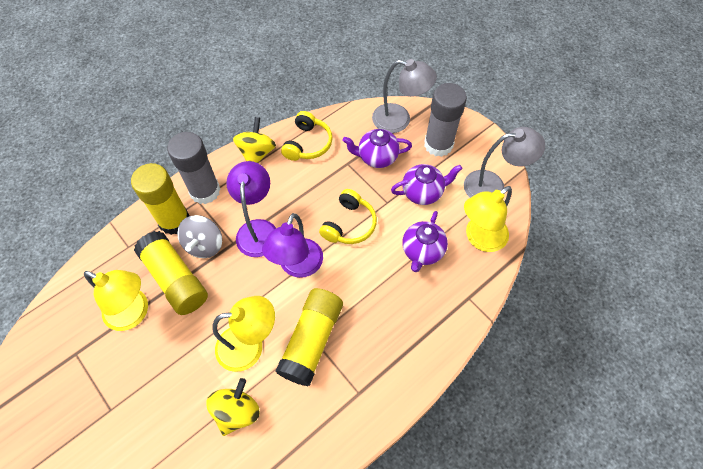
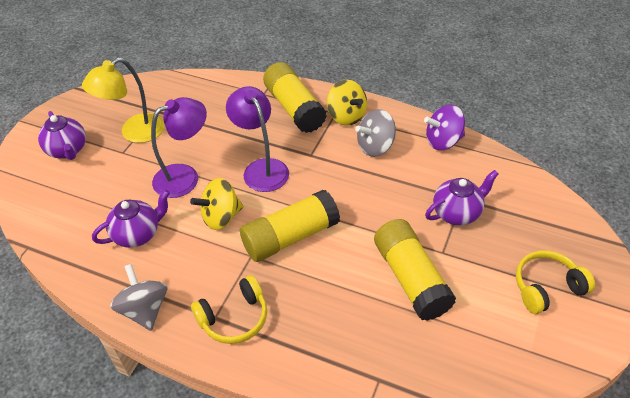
grey glue stick: [167,132,220,204] [424,83,467,157] = 2 -> none = 0
grey lamp: [372,59,437,133] [464,127,545,198] = 2 -> none = 0
grey spinning top: [177,215,222,258] = 1 -> [110,264,167,331] [355,109,396,157] = 2
purple spinning top: none = 0 -> [424,105,465,150] = 1
yellow lamp: [84,270,148,331] [212,296,275,372] [464,186,512,252] = 3 -> [82,58,164,143] = 1

